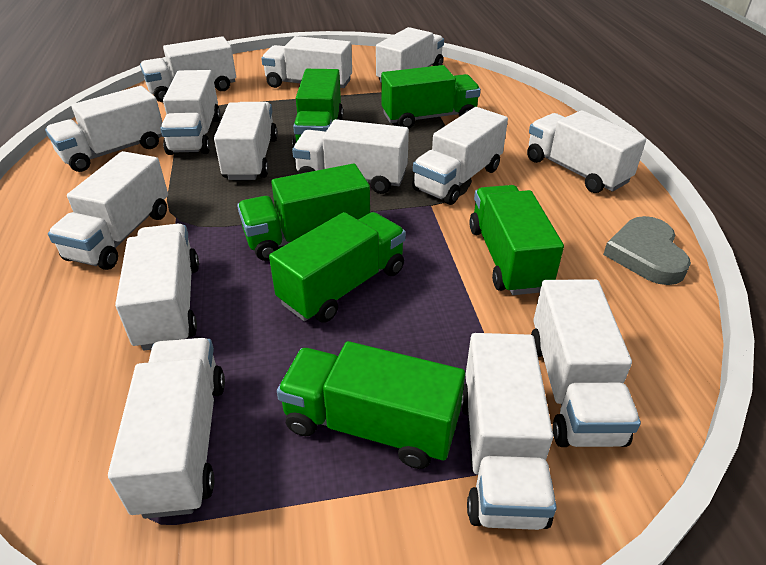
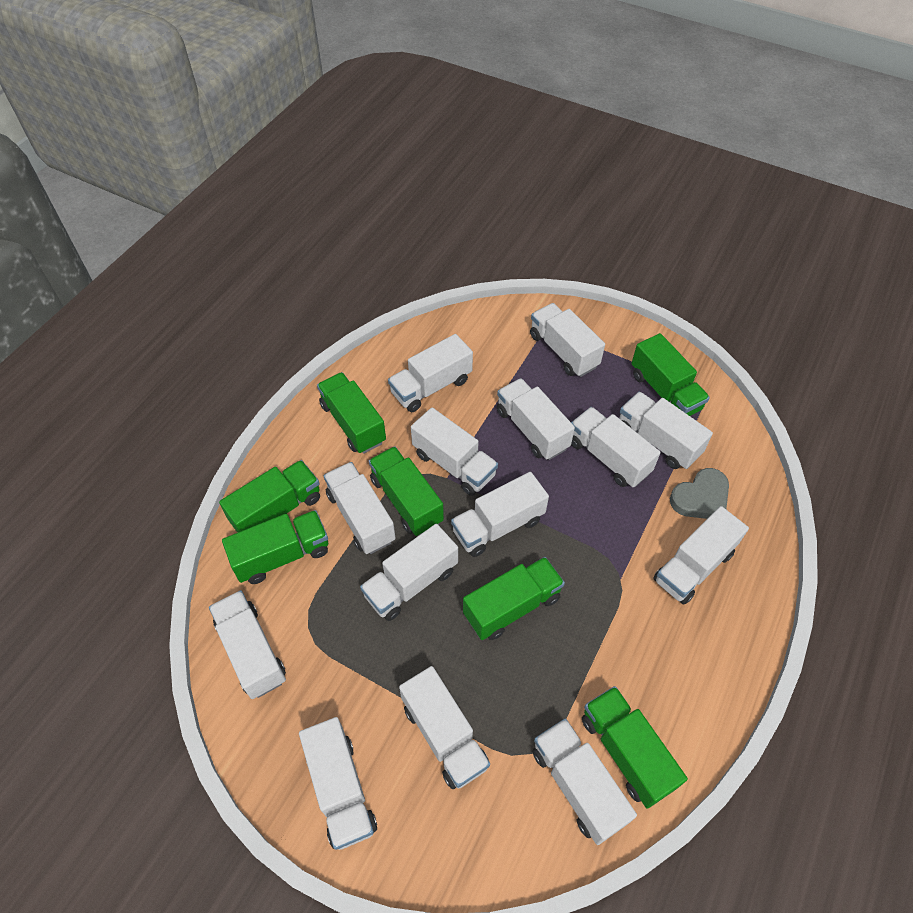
green truck: [237,164,370,261] [269,212,406,323] [277,341,465,469] [293,69,343,147] [381,65,481,129] [469,185,564,295] = 6 -> [219,460,320,533] [222,510,328,584] [317,372,386,454] [369,446,444,536] [463,557,565,640] [582,686,688,809] [631,333,710,416] = 7

